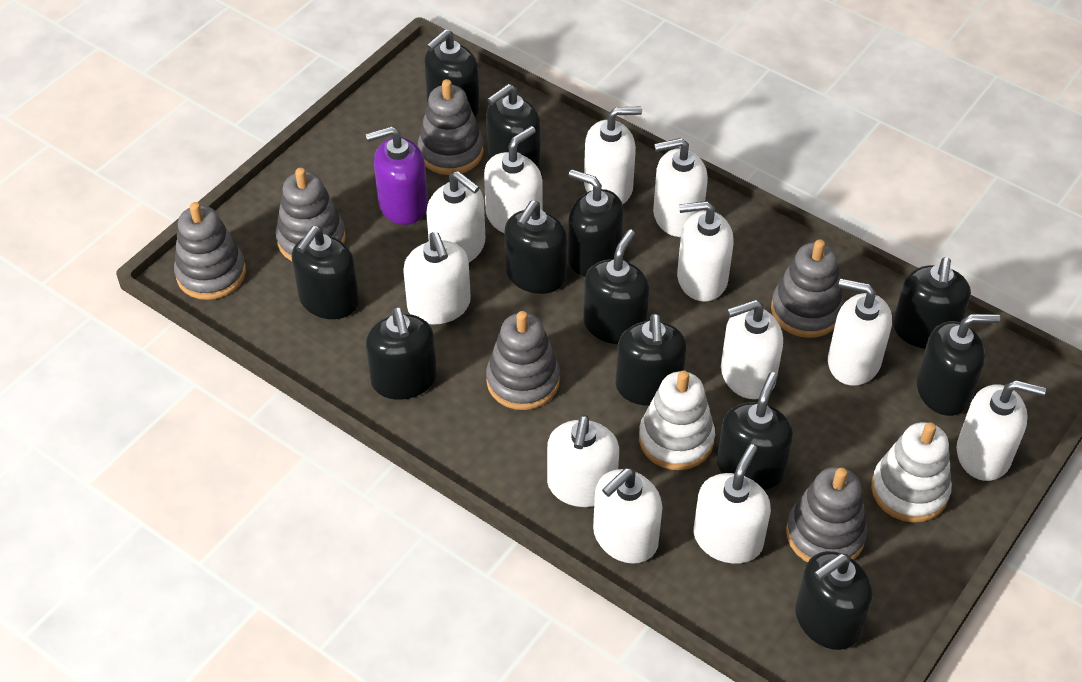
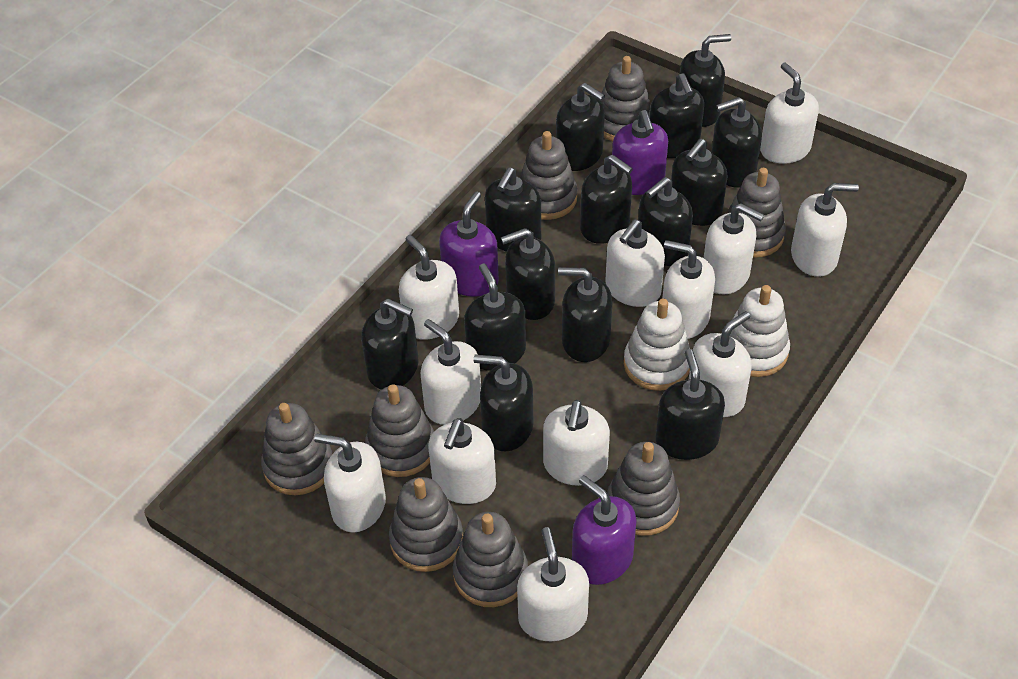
black soap dispenser: [292,226,359,319] [366,307,437,400] [424,29,480,117] [486,84,541,169] [504,200,567,294] [568,169,624,277] [583,229,650,344] [615,314,687,406] [717,372,793,490] [795,551,872,650] [893,257,971,349] [917,314,1000,416] = 12 -> [361,299,418,390] [464,264,526,371] [474,355,533,451] [485,167,541,252] [501,228,555,320] [556,83,605,171] [558,267,613,362] [580,155,633,244] [638,177,693,266] [650,73,704,158] [656,349,725,460] [671,139,728,226] [680,34,731,127] [712,97,762,188] = 14
grey stacking toy: [174,202,246,300] [276,168,346,261] [418,79,484,175] [486,311,560,410] [771,239,844,338] [786,467,867,562] = 6 -> [261,403,332,495] [365,384,434,477] [389,477,463,572] [453,512,528,607] [520,131,578,220] [599,56,650,141] [607,442,680,536] [727,168,786,258] = 8
purple soap dispenser: [365,126,428,225] = 1 -> [439,191,499,297] [572,475,637,585] [612,110,668,195] = 3

